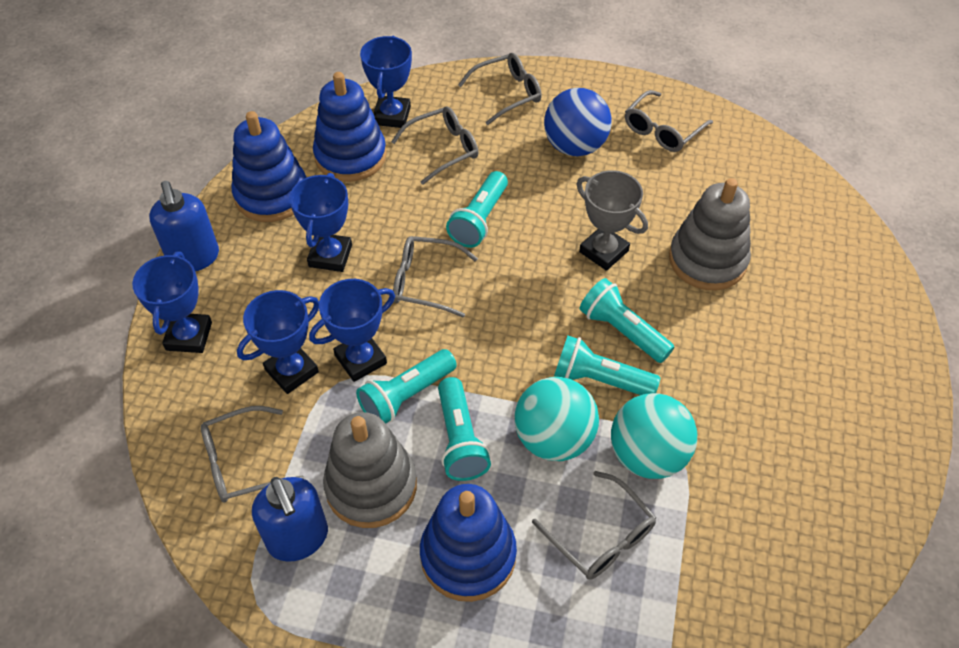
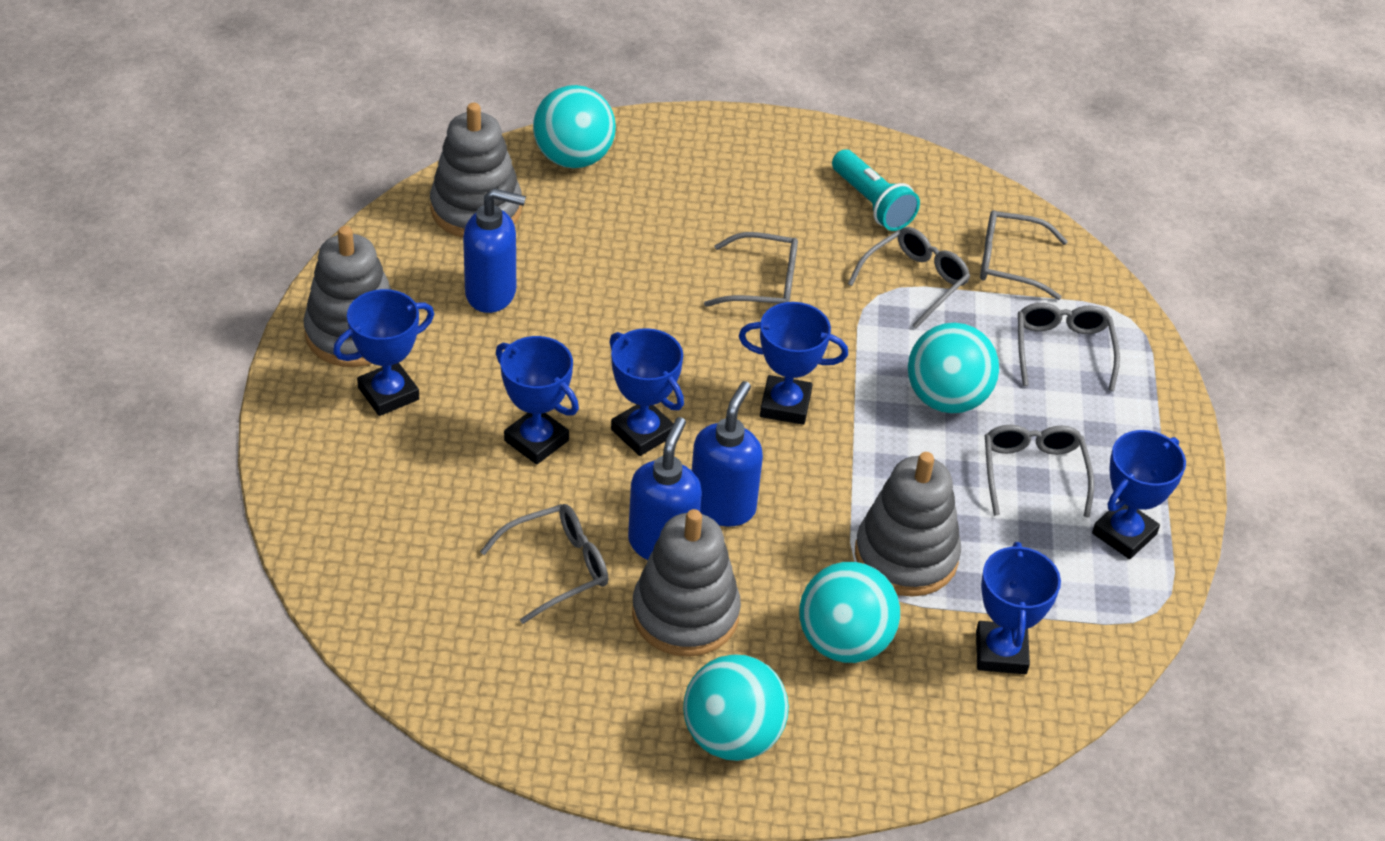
blue ball: [544,88,612,156] = 1 -> none = 0
blue soap dispenser: [149,181,219,271] [252,477,328,561] = 2 -> [463,188,526,313] [628,417,702,560] [692,381,763,527] = 3
blue stacking toy: [231,111,306,222] [313,72,387,182] [420,484,517,602] = 3 -> none = 0
blue trophy: [132,252,212,353] [237,290,319,394] [289,173,352,272] [309,279,395,382] [360,36,412,128] = 5 -> [333,289,434,416] [496,336,579,465] [610,328,684,456] [739,302,848,425] [976,542,1061,674] [1092,430,1186,559] = 6
grey stacking toy: [323,412,417,528] [669,178,751,290] = 2 -> [304,226,392,367] [430,103,522,238] [632,509,741,657] [855,452,961,597] = 4
grey trophy: [577,170,648,271] = 1 -> none = 0
turquoise ball: [514,377,599,461] [611,393,697,479] = 2 -> [533,85,616,168] [683,654,789,761] [799,562,900,663] [908,323,999,413] = 4
turquoise flashlight: [356,349,457,424] [438,377,491,481] [446,171,508,248] [554,336,660,395] [579,278,674,363] = 5 -> [832,149,920,231] = 1

